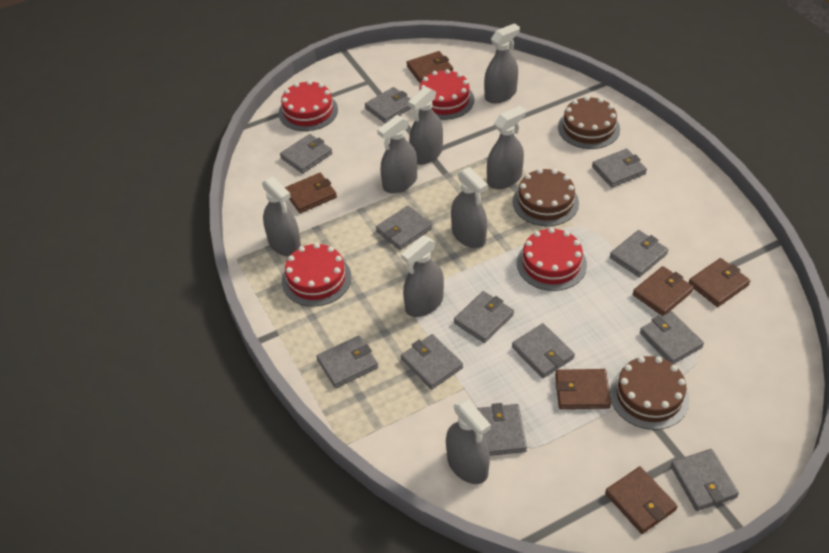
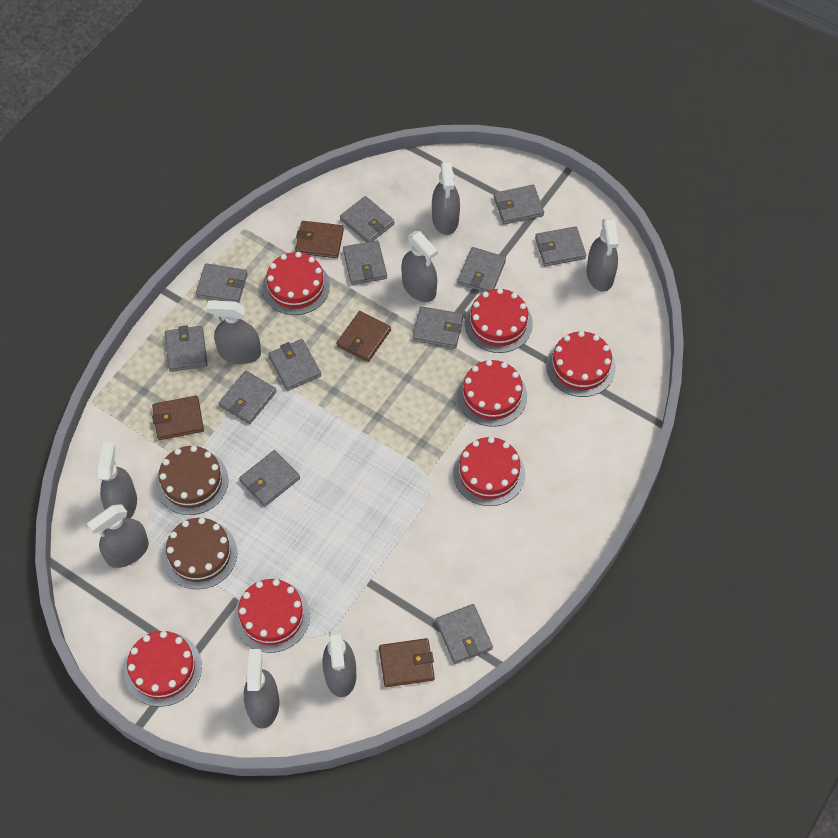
brown cake: [513,168,579,226] [558,96,620,149] [610,356,690,430] = 3 -> [156,446,228,515] [163,517,237,589] = 2
brown wallet: [285,173,337,213] [407,51,453,83] [555,369,611,409] [605,466,678,534] [633,266,694,316] [688,258,750,307] = 6 -> [152,396,204,440] [295,221,344,258] [336,311,391,362] [379,638,435,687] = 4
red cake: [279,80,338,131] [282,243,351,307] [419,69,474,120] [517,228,587,291] = 4 -> [124,631,202,707] [234,579,310,653] [262,252,330,315] [453,437,525,506] [457,360,527,427] [464,288,533,353] [546,331,616,397] = 7

